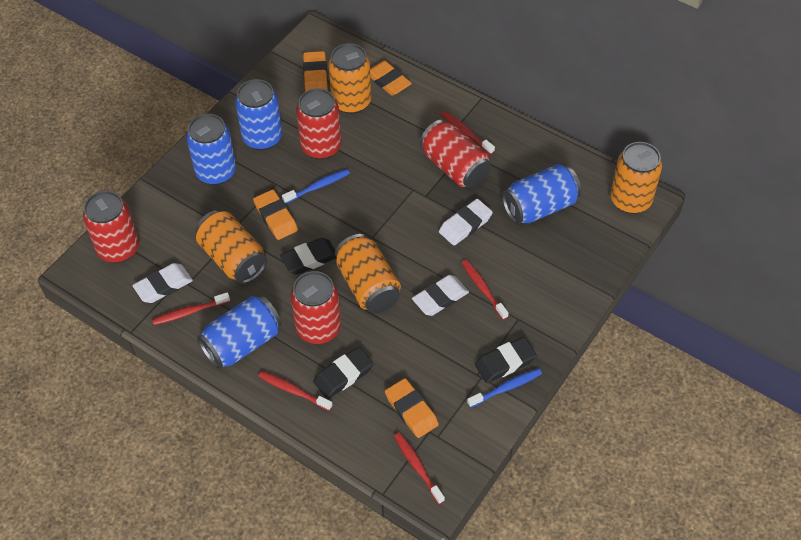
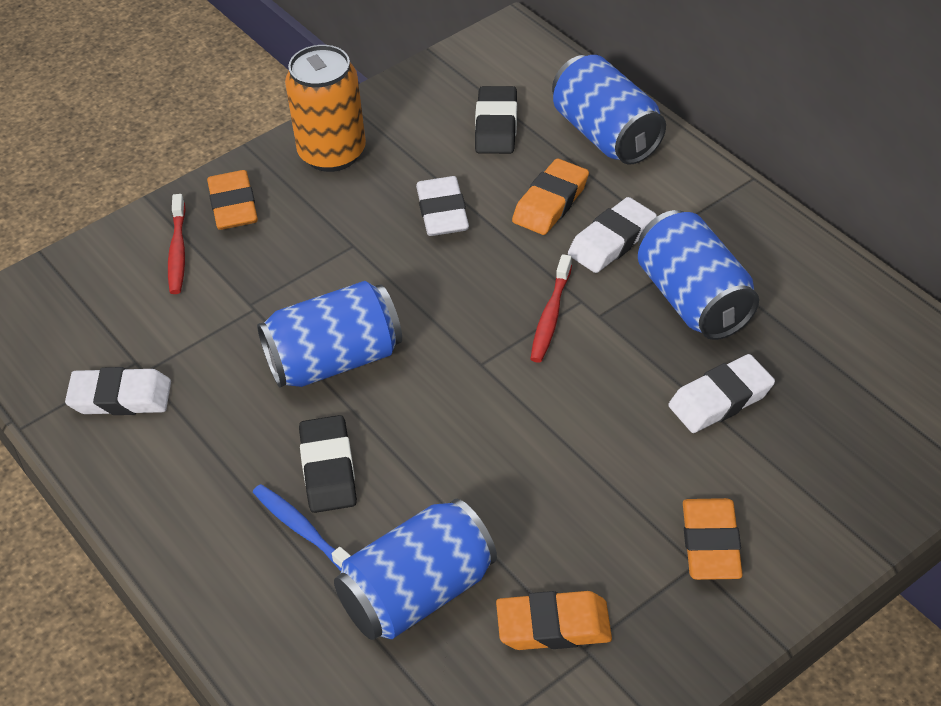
black eraser: [280,238,337,274] [313,347,373,399] [475,337,537,383] = 3 -> [299,415,357,513] [475,86,517,154] = 2
blue toothbrush: [282,169,350,204] [467,368,542,408] = 2 -> [253,484,351,571] = 1
orange can: [195,210,267,284] [328,43,371,114] [335,234,401,313] [610,142,662,214] = 4 -> [285,45,366,172] = 1
red can: [83,191,139,263] [290,271,341,344] [296,88,341,160] [420,120,491,188] = 4 -> none = 0
red toothbrush: [152,292,230,325] [258,371,333,411] [394,432,445,504] [441,111,495,154] [461,260,509,320] = 5 -> [168,194,186,294] [530,254,572,363] = 2
white eraser: [132,263,193,303] [412,275,469,316] [439,199,493,245] = 3 -> [65,367,171,415] [416,176,469,236] [568,197,657,273] [668,354,775,433] = 4

